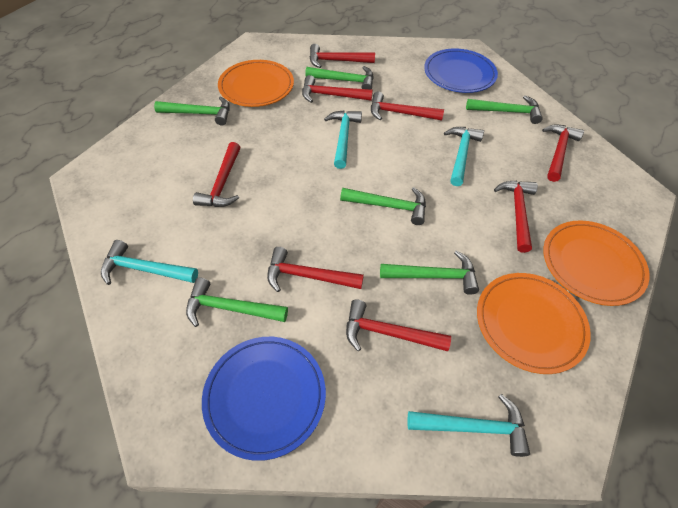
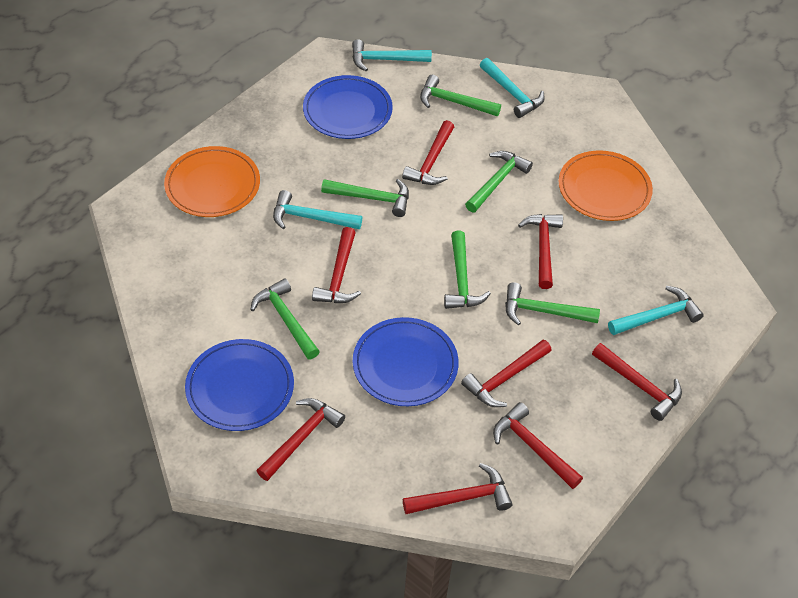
blue plate: [202,337,326,461] [424,49,498,93] = 2 -> [185,339,294,431] [303,75,393,139] [353,317,459,406] = 3
orange plate: [218,60,294,107] [477,273,591,374] [543,221,650,306] = 3 -> [164,146,260,217] [559,150,653,221] = 2

